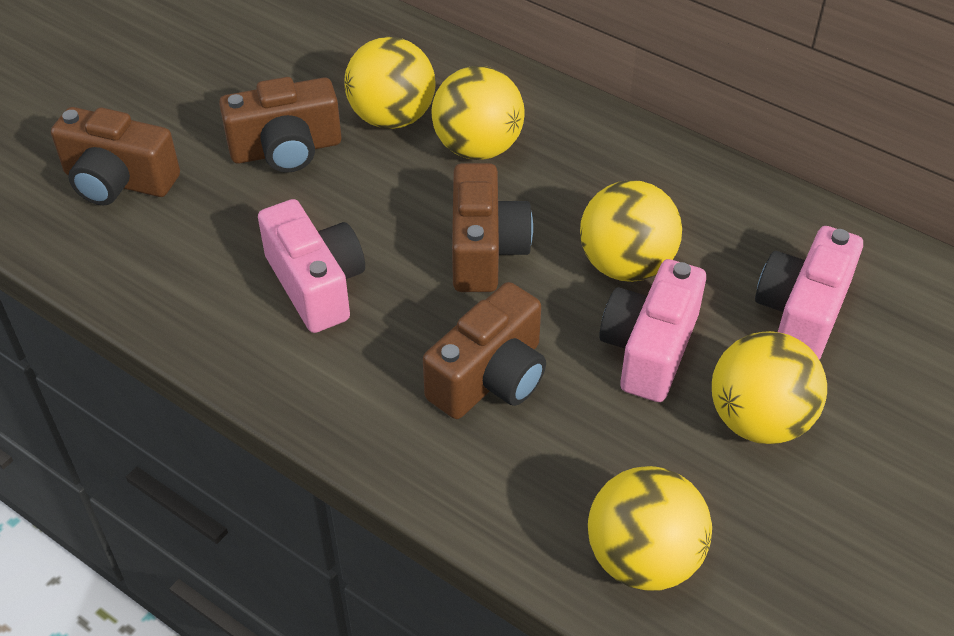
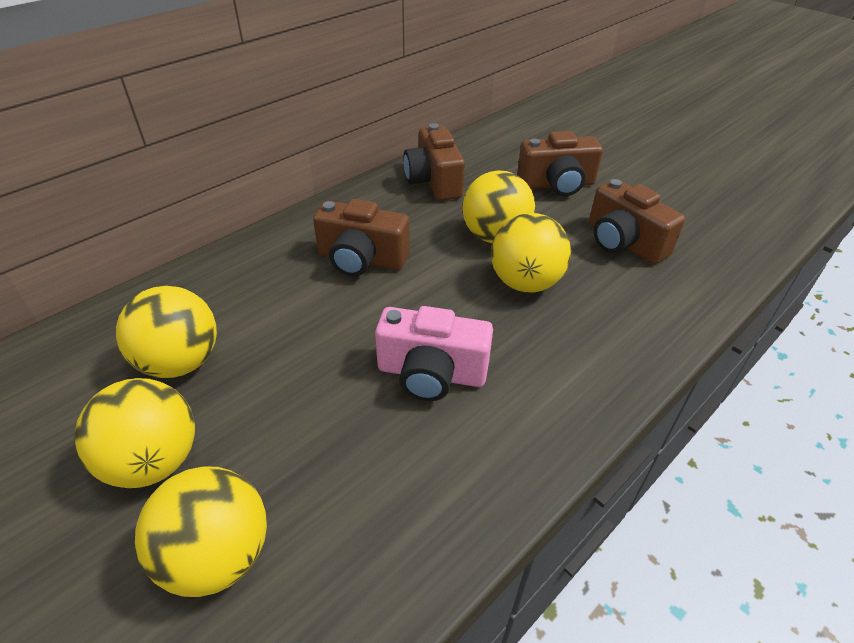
pink camera: [258,199,365,333] [599,259,706,402] [755,226,863,359] = 3 -> [375,306,493,401] = 1

